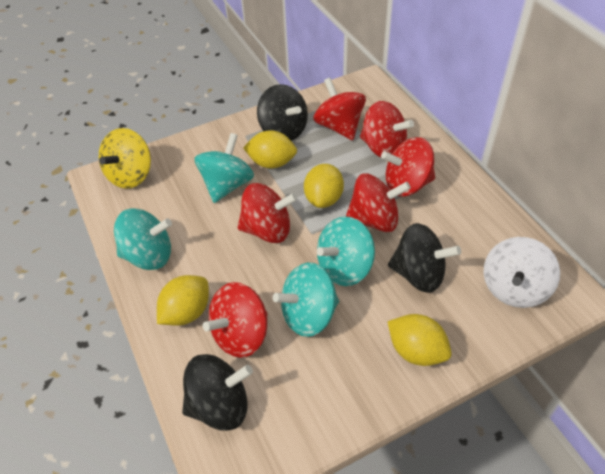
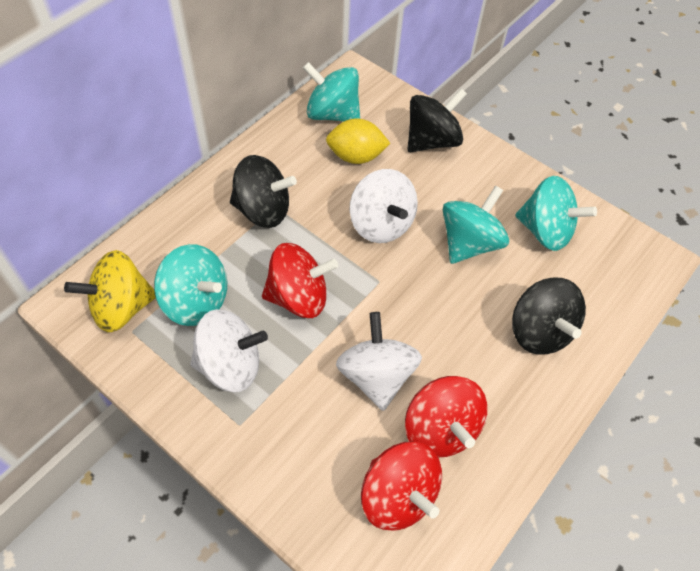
red spinning top: [203,282,268,358] [238,183,298,243] [313,78,366,140] [346,173,411,232] [360,101,414,158] [381,137,435,197] = 6 -> [262,243,338,318] [361,441,442,531] [405,376,487,457] = 3
white spinning top: [484,237,560,308] = 1 -> [190,309,268,392] [336,312,422,411] [349,169,418,243] = 3
yellow lemon: [157,275,209,326] [243,130,297,169] [304,164,344,208] [387,314,452,366] = 4 -> [326,118,390,164] = 1

